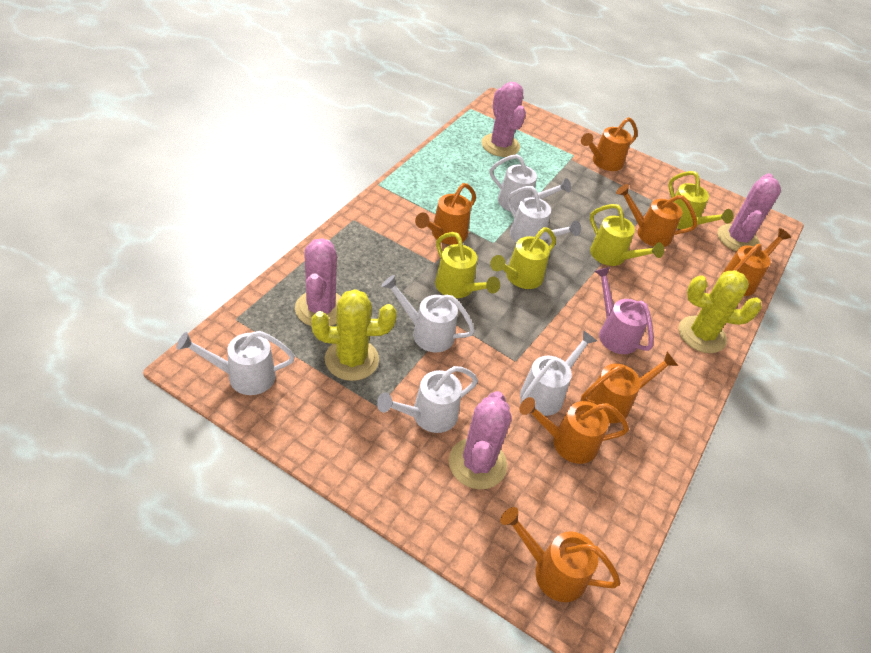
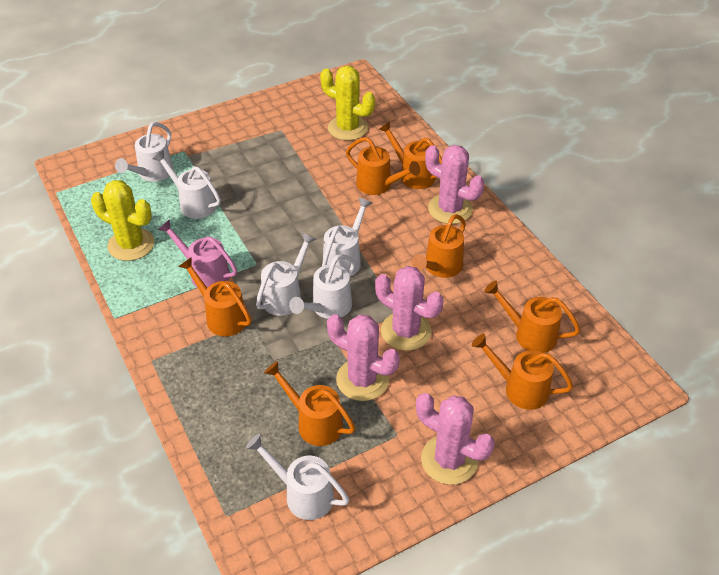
yellow watering can: [435,232,500,298] [490,227,556,289] [590,204,664,266] [668,171,733,229] = 4 -> none = 0

